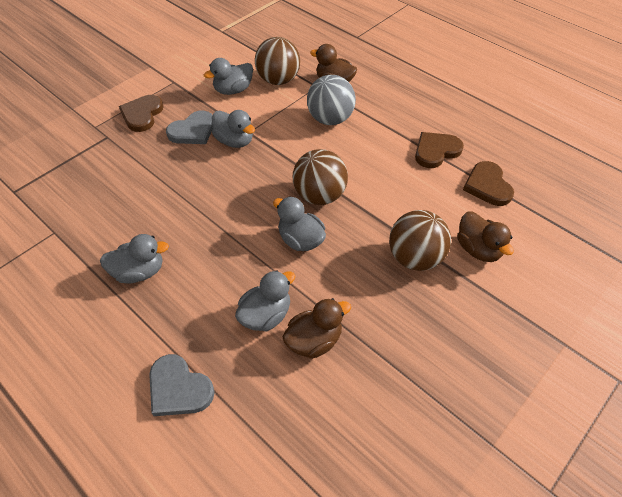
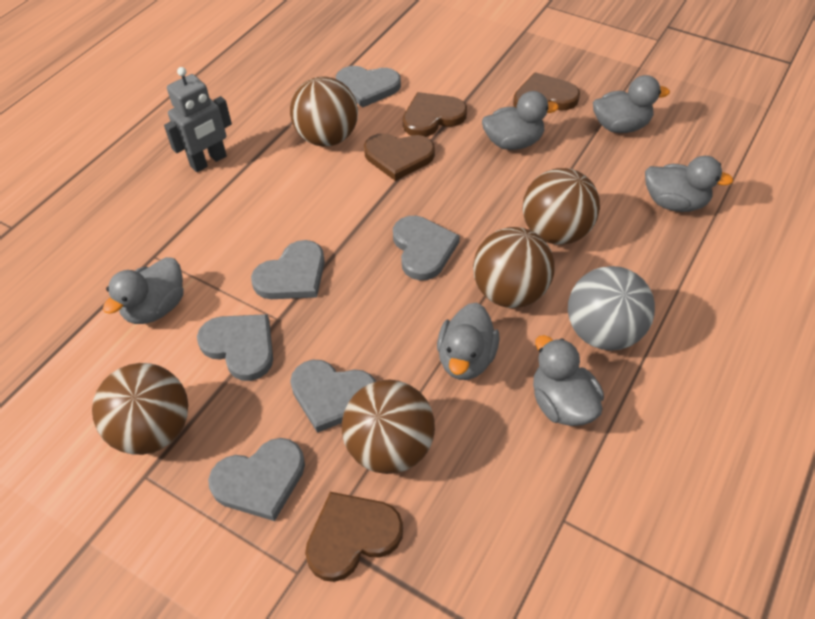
brown ball: [255,37,300,85] [293,149,348,205] [389,210,451,271] = 3 -> [92,363,188,455] [290,76,358,147] [342,379,435,474] [473,227,555,308] [523,168,600,245] = 5
brown duck: [283,298,351,359] [310,44,357,82] [457,212,514,262] = 3 -> none = 0
brown heart: [119,95,164,132] [415,132,464,168] [463,161,514,206] = 3 -> [305,492,403,582] [364,133,435,181] [403,92,467,137] [513,72,580,110] = 4
grey duck: [100,234,169,284] [204,58,253,95] [212,110,255,148] [235,270,295,331] [273,196,326,251] = 5 -> [103,257,184,324] [437,302,500,380] [482,91,559,150] [533,335,604,426] [593,75,670,133] [645,156,733,212] = 6
grey heart: [149,354,215,416] [166,110,213,144] = 2 -> [197,314,273,381] [208,438,305,521] [251,240,325,299] [290,360,376,433] [336,66,401,107] [393,216,460,280] = 6
grey robot: none = 0 -> [164,67,232,172] = 1

